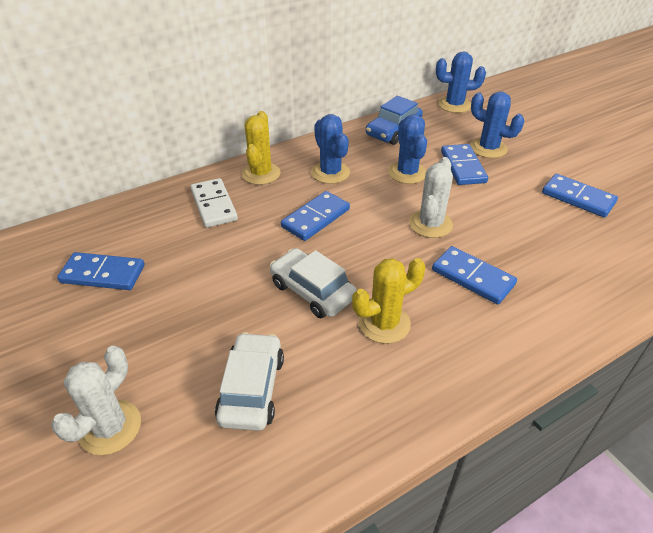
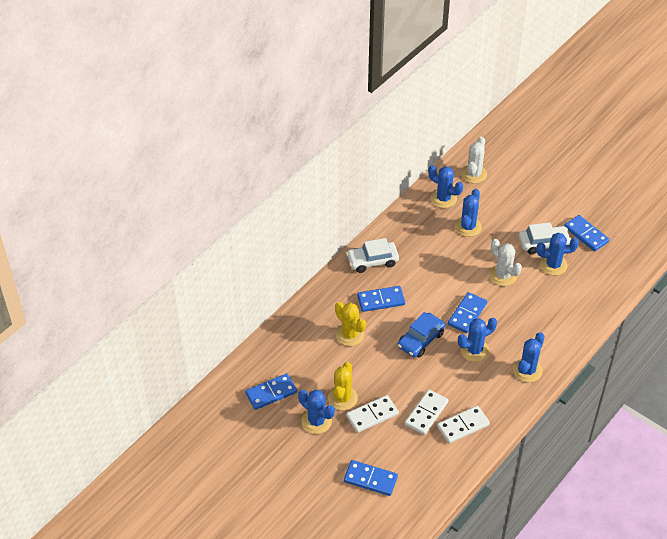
blue cactus: [311,114,350,184] [388,114,427,184] [436,51,486,113] [470,91,524,158] = 4 -> [298,390,335,434] [428,165,463,208] [455,189,482,237] [458,318,497,362] [513,332,545,382] [536,233,579,275] = 6
white domino: [191,178,238,228] = 1 -> [346,395,399,433] [405,389,448,435] [437,406,490,444] = 3

